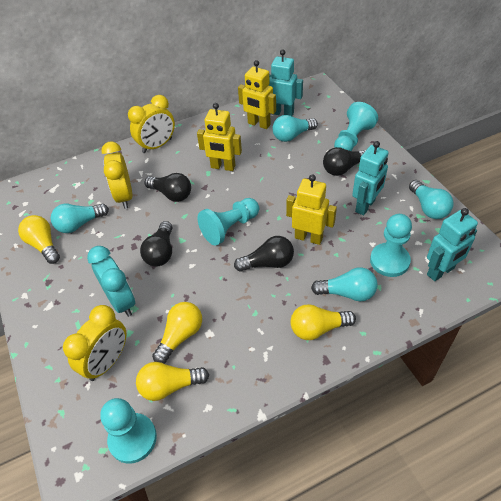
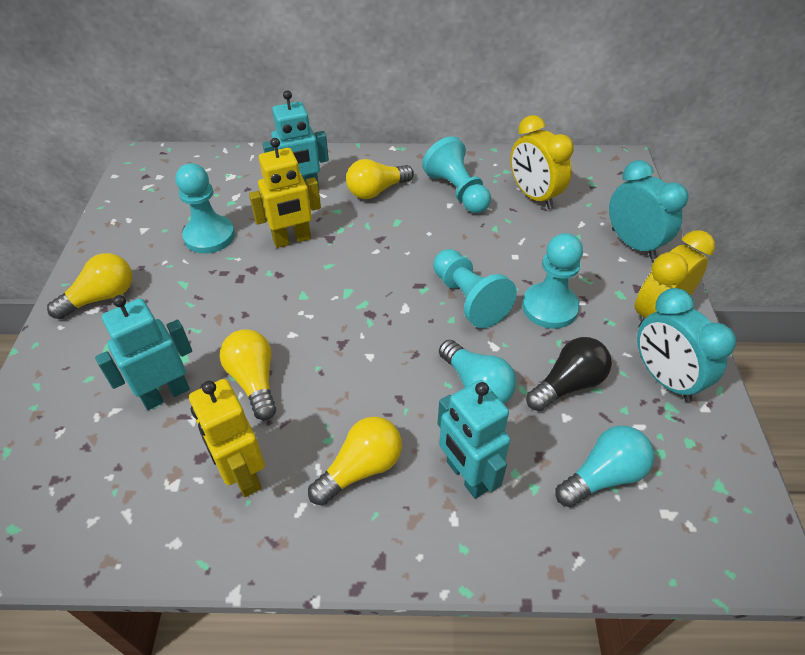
black light bulb: [140,221,172,267] [145,173,191,202] [234,236,294,272] [323,147,366,176] = 4 -> [526,337,612,411] = 1
turquoise clock: [87,246,135,317] = 1 -> [609,160,689,259] [637,288,736,402] = 2
turquoise light bulb: [51,204,109,233] [272,115,318,142] [311,267,378,301] [409,180,453,219] = 4 -> [439,340,516,404] [556,426,654,507] = 2
yellow clock: [63,305,127,381] [101,142,132,209] [128,95,175,153] = 3 -> [510,115,574,209] [635,230,715,328] = 2
yellow robot: [197,103,242,171] [238,60,276,129] [286,174,337,245] = 3 -> [189,379,265,497] [249,138,321,248] = 2

